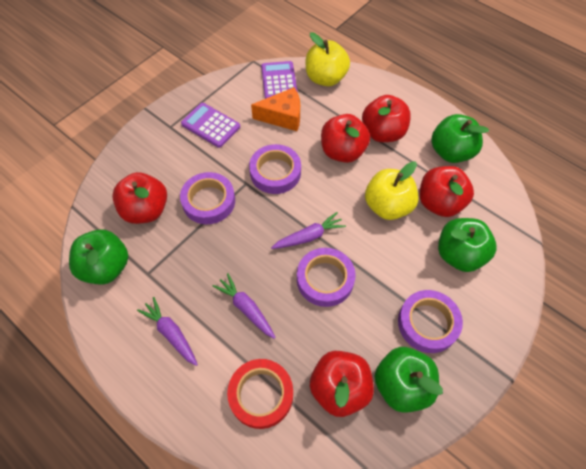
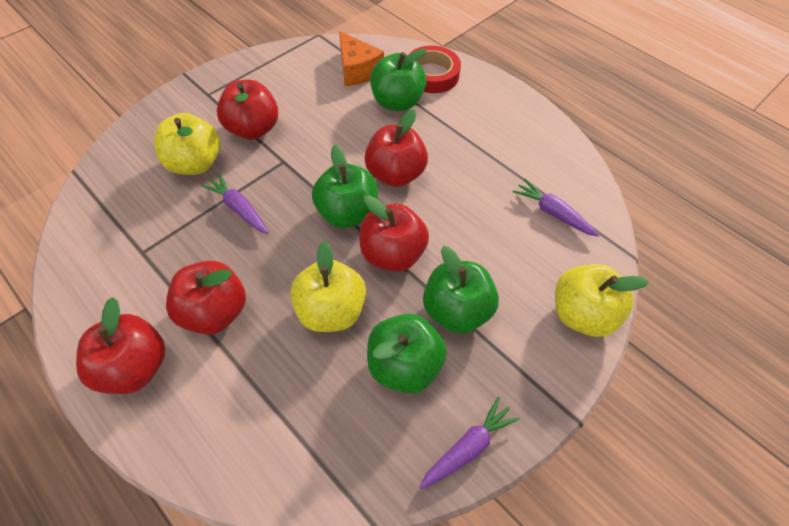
purple calculator: [181,103,240,148] [261,61,297,99] = 2 -> none = 0
purple tape: [180,172,235,224] [249,144,301,194] [297,248,356,307] [398,290,463,353] = 4 -> none = 0
yellow apple: [306,32,350,86] [365,161,419,220] = 2 -> [154,113,220,175] [290,241,366,332] [555,264,649,337] = 3

